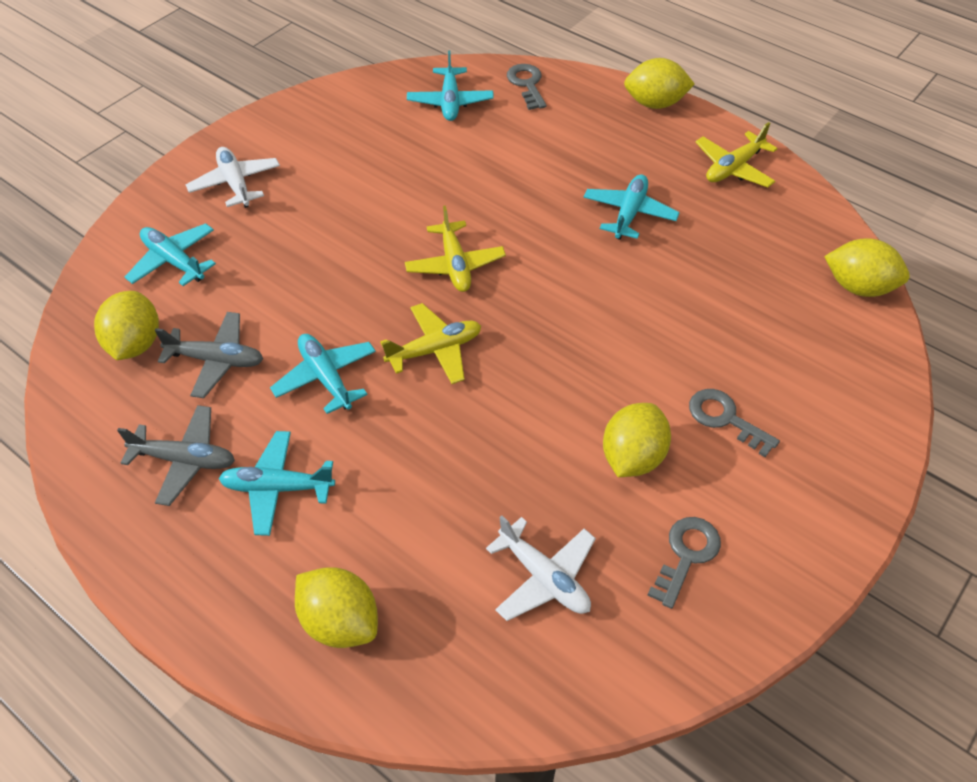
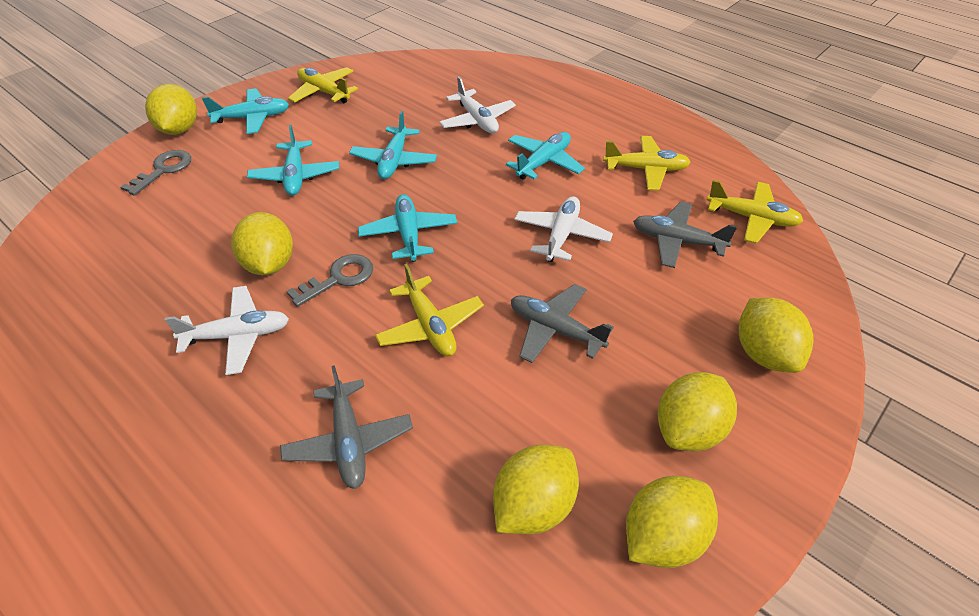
grey key: [507,64,547,110] [647,517,721,609] [689,389,780,457] = 3 -> [120,150,191,196] [286,254,373,307] = 2
grey plane: [117,405,235,506] [155,312,263,398] = 2 -> [280,365,413,489] [511,284,614,363] [633,201,737,268] = 3
white plane: [186,147,280,208] [486,515,596,621] = 2 -> [165,286,289,375] [439,76,516,133] [514,196,613,262] = 3
yellow lemon: [94,291,159,360] [295,567,378,648] [603,403,671,477] [624,58,695,109] [824,238,910,297] = 5 -> [145,84,197,135] [231,212,293,275] [493,444,579,534] [626,476,718,568] [658,372,737,452] [738,298,814,373] = 6
yellow plane: [380,303,481,384] [405,205,506,292] [696,122,778,187] = 3 -> [288,67,358,103] [375,264,484,356] [603,136,691,191] [707,180,803,244] = 4

